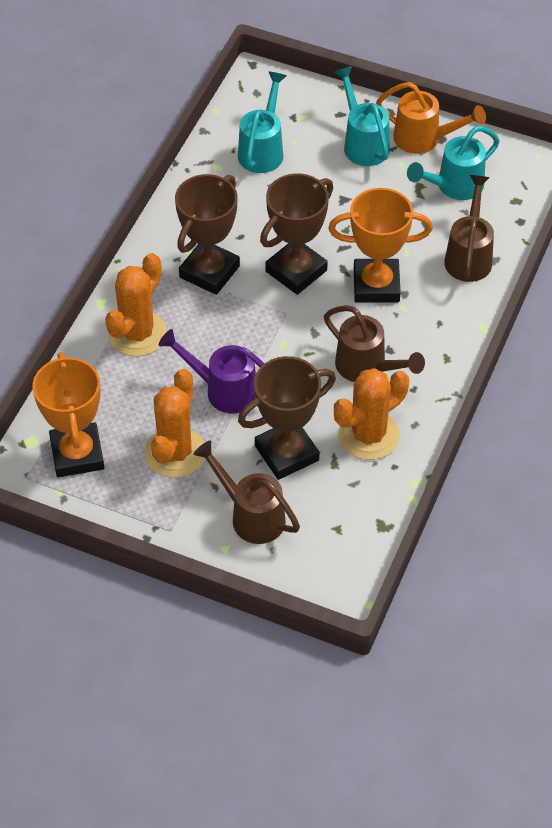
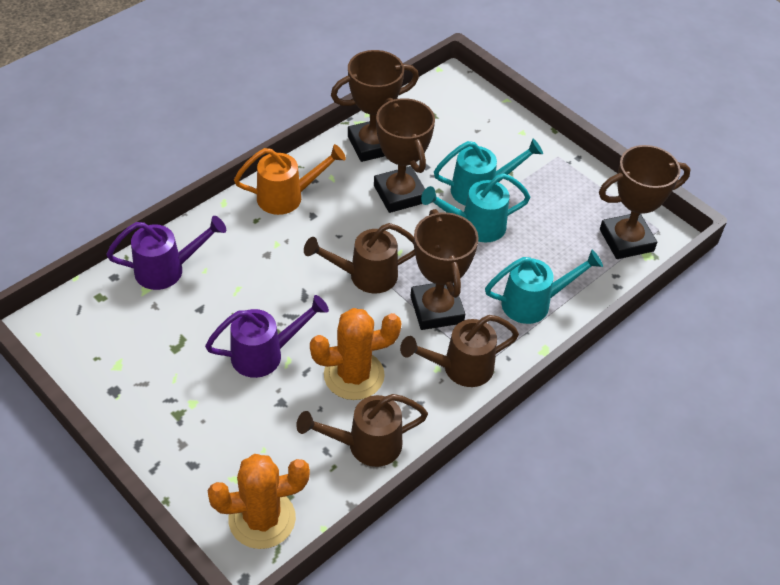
brown trophy: [175,174,240,295] [238,356,336,480] [260,173,333,295] = 3 -> [331,50,419,162] [374,98,435,213] [411,209,479,330] [599,145,691,259] = 4
orange cactus: [105,253,167,356] [144,369,205,478] [334,368,409,460] = 3 -> [208,454,310,549] [310,308,401,400] = 2
orange trophy: [32,352,104,477] [328,188,433,302] = 2 -> none = 0
purple watering can: [159,329,264,413] = 1 -> [106,216,226,290] [205,295,329,378] = 2

